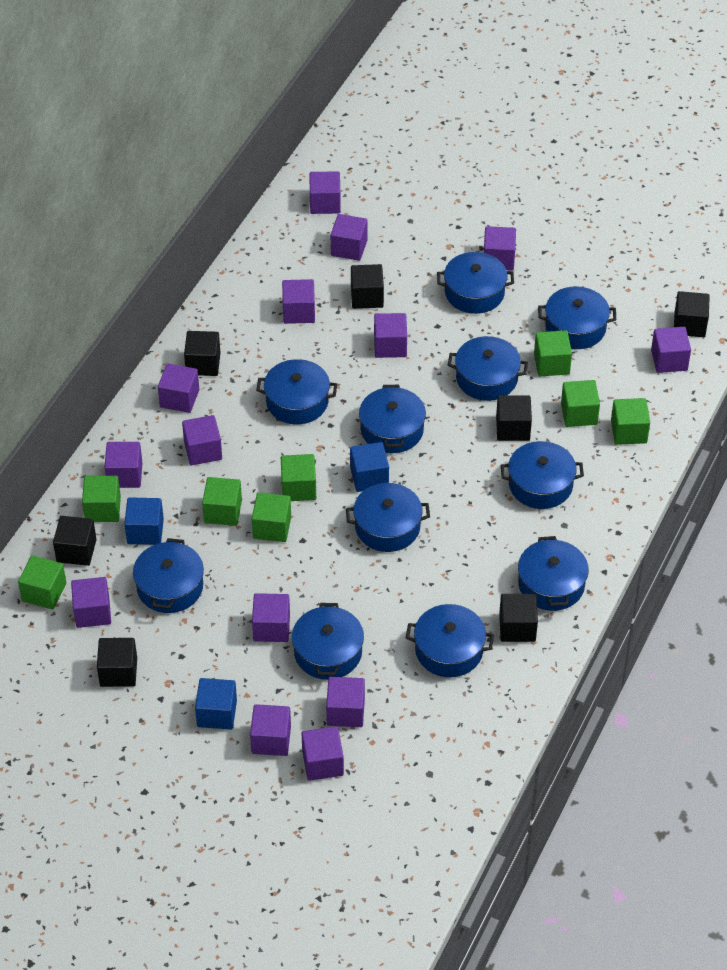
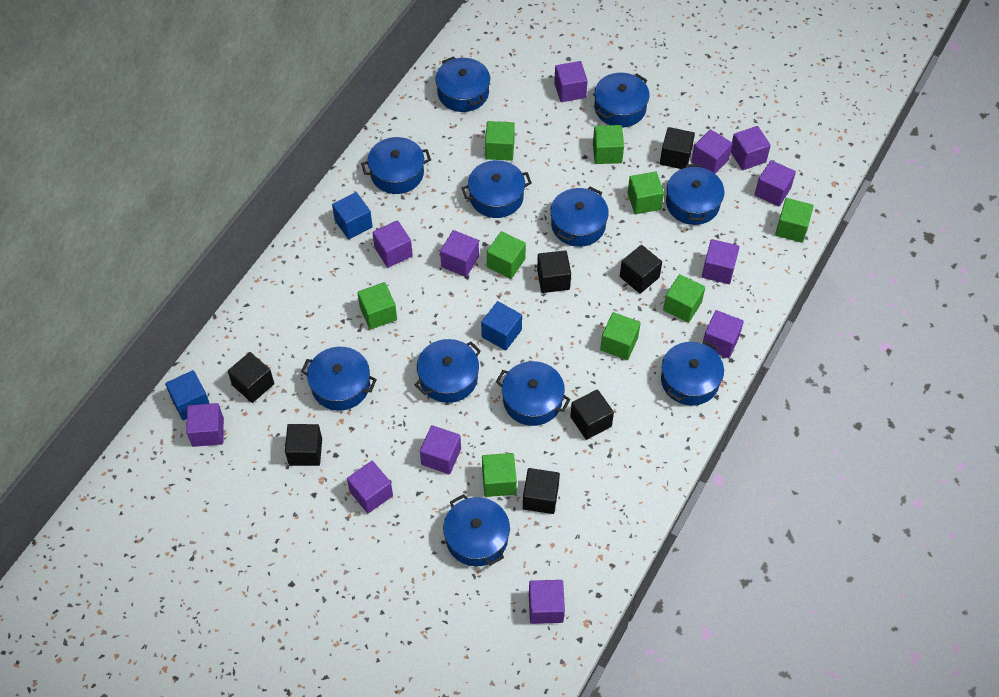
green cube: [18,555,66,610] [82,476,121,522] [202,477,242,526] [252,492,291,542] [281,454,316,501] [534,330,572,377] [561,380,600,427] [611,398,650,445] = 8 -> [357,282,397,330] [482,453,517,497] [485,121,515,161] [487,231,526,279] [593,125,624,164] [600,312,641,360] [628,172,664,214] [663,274,705,323] [775,198,814,243] = 9
purple cube: [71,577,111,628] [104,442,143,488] [158,363,199,413] [182,415,222,465] [250,704,291,756] [252,593,290,642] [282,279,315,324] [302,726,344,781] [309,171,341,214] [326,677,365,727] [331,214,367,261] [374,313,407,358] [484,226,516,271] [651,327,691,373] = 14 -> [186,403,224,447] [347,461,393,513] [372,220,413,268] [420,425,461,474] [440,230,479,277] [529,580,565,624] [554,61,588,102] [691,129,733,174] [702,239,740,284] [703,310,744,358] [731,126,771,170] [755,160,796,207] = 12

